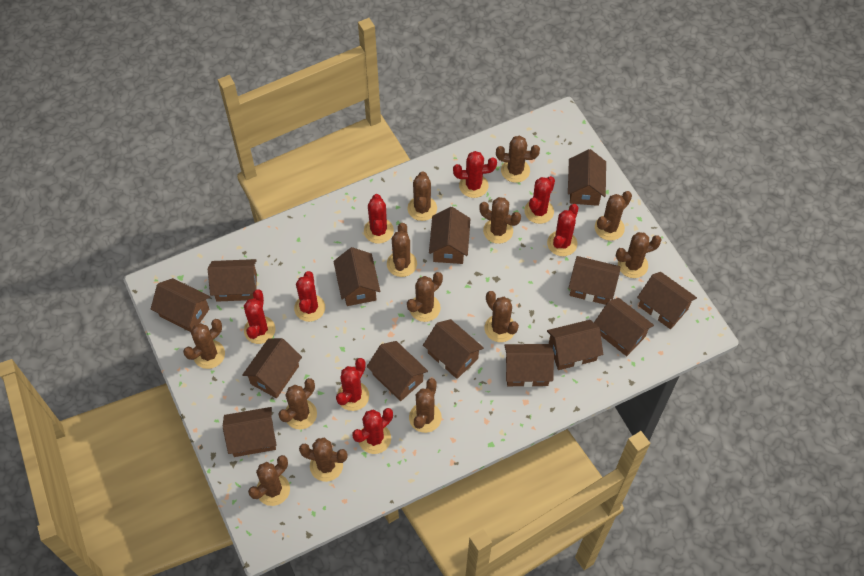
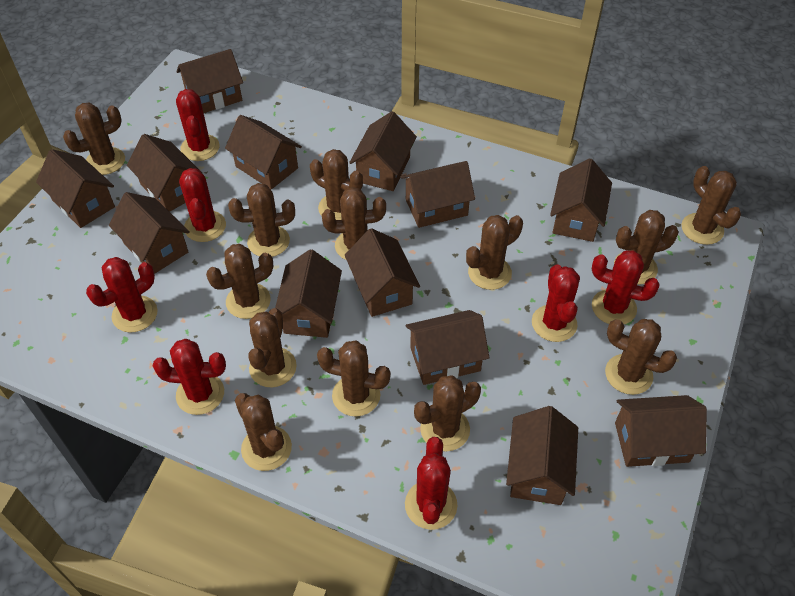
brown house: [151,278,210,332] [208,259,257,302] [223,407,277,457] [242,338,302,398] [333,247,380,306] [367,341,428,401] [423,319,484,379] [429,207,470,264] [504,344,554,387] [547,320,603,370] [568,149,606,206] [568,256,620,305] [594,298,654,356] [637,272,697,329] = 14 -> [36,149,115,228] [109,192,190,274] [127,134,203,212] [177,49,243,113] [225,115,302,189] [275,249,342,338] [345,228,420,317] [349,111,417,191] [401,161,475,228] [405,310,489,385] [506,406,578,505] [550,158,612,242] [615,395,707,467] = 13
red cactus: [244,289,275,344] [294,271,325,322] [336,358,369,411] [352,408,393,454] [364,194,394,244] [453,151,497,198] [524,176,555,224] [547,204,579,256] = 8 -> [86,257,158,333] [153,339,226,415] [176,89,219,161] [179,168,226,242] [405,437,457,530] [532,264,580,342] [592,250,660,324] = 7

